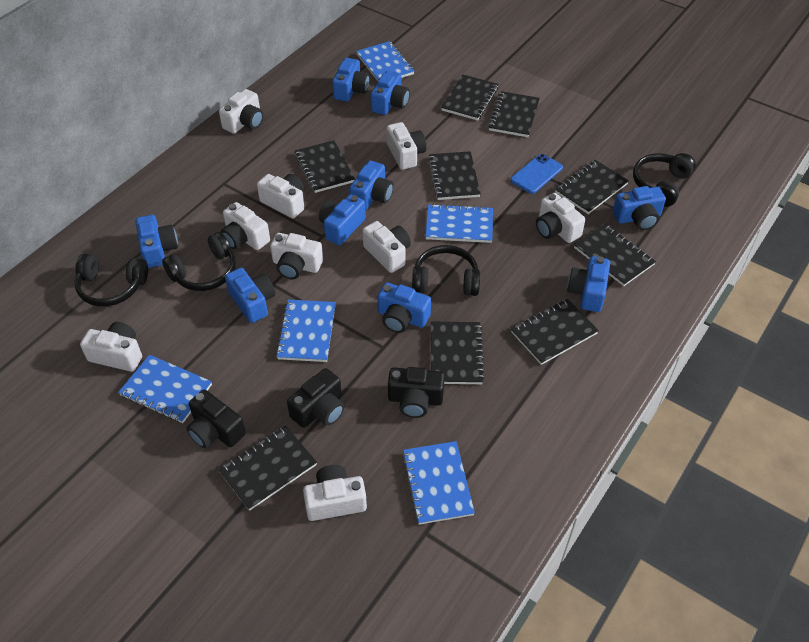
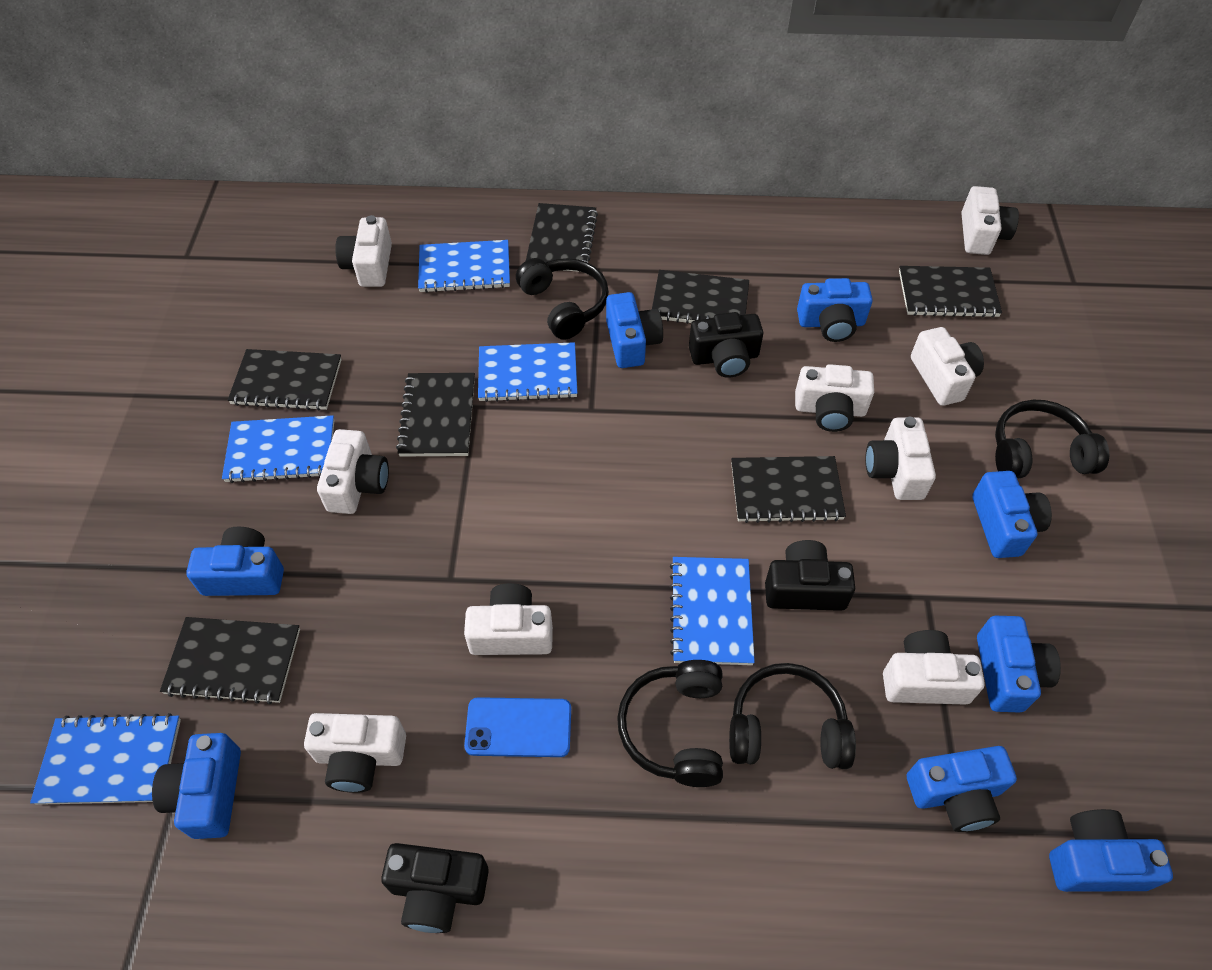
black notebook: [218,426,317,511] [295,140,355,193] [428,151,481,200] [431,322,485,384] [441,74,499,121] [488,91,540,137] [511,299,599,365] [555,160,629,214] [574,224,656,286] = 9 -> [160,617,300,704] [228,349,342,411] [396,373,475,457] [526,203,598,272] [652,270,749,324] [731,456,846,523] [899,266,1002,318] = 7
blue camera: [135,215,178,268] [225,268,275,323] [319,194,366,245] [332,58,370,102] [349,161,394,210] [371,71,410,115] [378,282,431,333] [567,256,610,312] [613,186,666,230] = 9 -> [152,733,241,839] [186,526,284,596] [606,292,663,368] [797,278,873,342] [907,746,1017,832] [972,471,1052,558] [977,616,1061,712] [1049,809,1173,892] = 8

